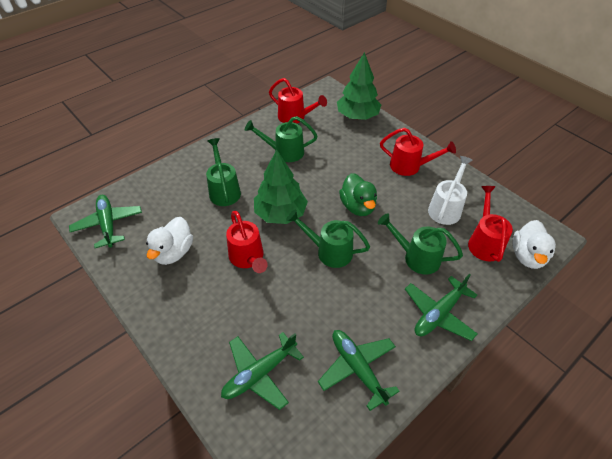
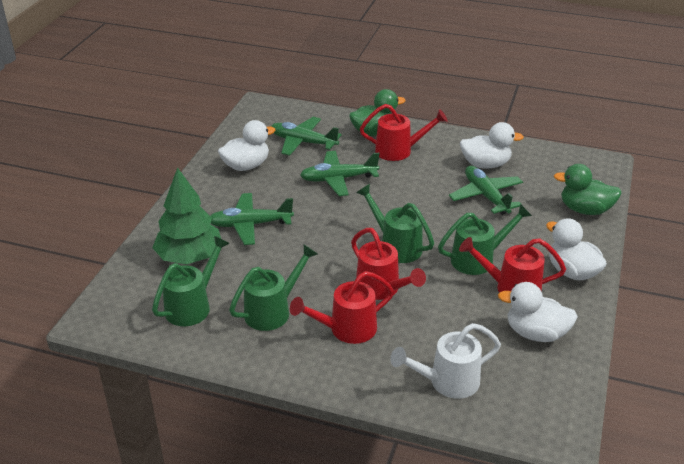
green duck: [339,173,377,216] = 1 -> [349,89,406,136] [554,164,622,215] = 2
green tree: [254,150,308,224] [337,52,381,120] = 2 -> [152,167,221,264] = 1
white duck: [146,217,193,265] [512,220,556,269] = 2 -> [218,120,276,171] [460,122,524,169] [498,282,578,342] [546,218,607,280] = 4

